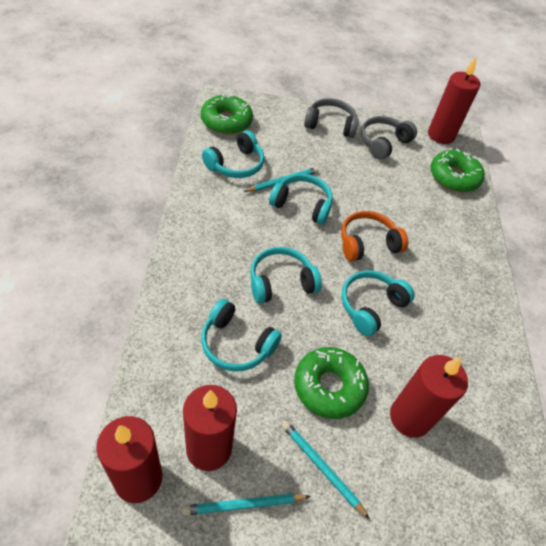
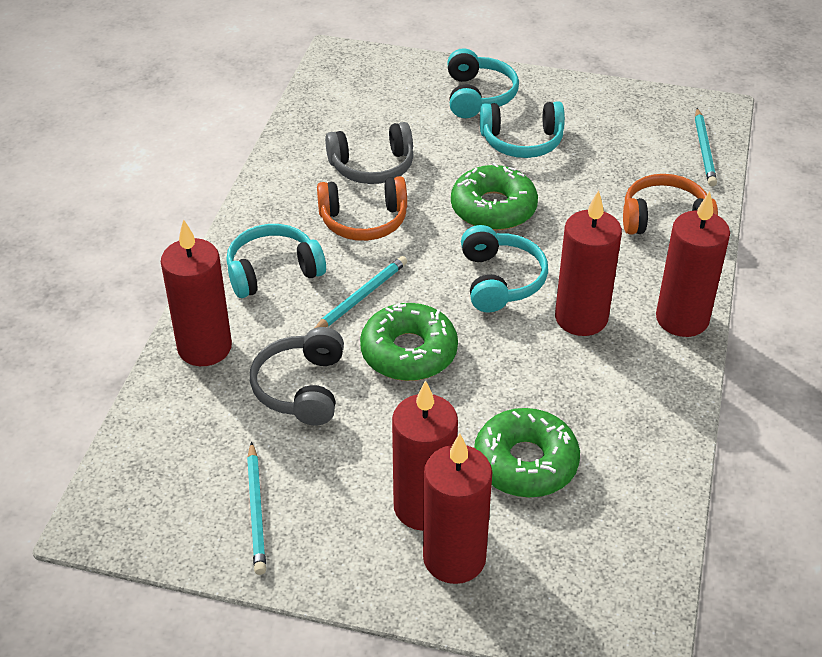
orange headphones: [341,211,408,261] = 1 -> [317,176,407,241] [623,174,718,234] = 2
red candle: [96,416,162,503] [183,385,237,471] [390,355,468,438] [428,56,480,144] = 4 -> [161,219,232,366] [392,380,458,531] [423,433,492,584] [555,190,622,336] [656,191,730,337] = 5
turquoise headphones: [201,299,282,372] [202,130,264,178] [250,247,322,304] [269,174,333,225] [341,271,415,336] = 5 -> [226,224,326,298] [447,48,519,118] [461,225,548,312] [480,102,565,158] = 4

